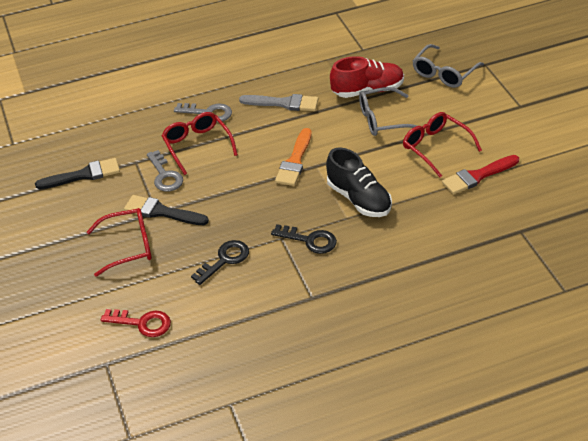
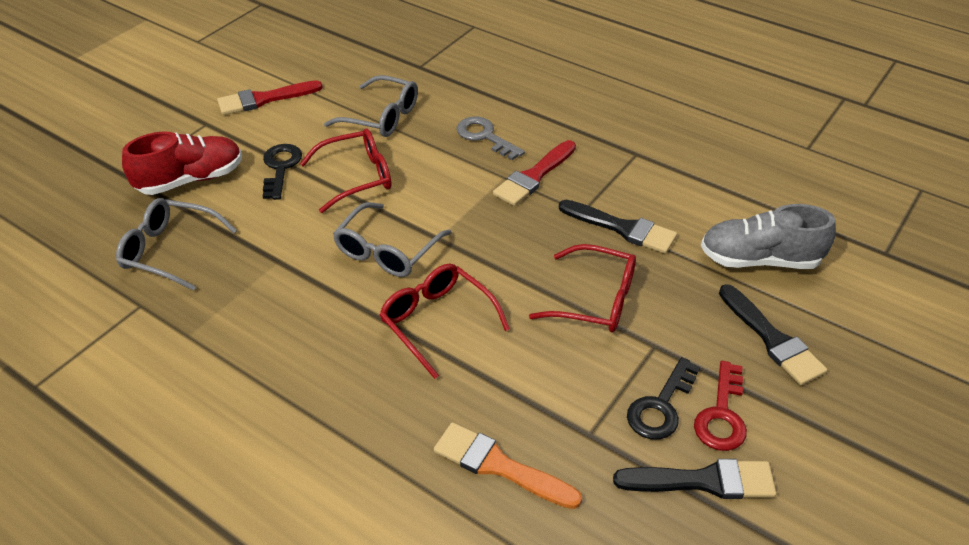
black brush: [35,158,120,189] [124,195,209,225] = 2 -> [559,200,677,254] [613,459,776,499] [719,284,827,385] = 3
black shoe: [326,147,392,217] = 1 -> none = 0
grey brush: [239,94,318,111] = 1 -> none = 0
grey glasses: [359,87,417,136] [412,44,484,88] = 2 -> [116,198,237,291] [324,75,418,137] [333,202,452,277] = 3
grey key: [147,150,183,192] [174,103,232,122] = 2 -> [457,117,525,160] = 1
grey shoe: none = 0 -> [701,204,836,269] = 1
red brush: [442,155,519,195] = 1 -> [217,80,323,115] [493,140,576,206] = 2

